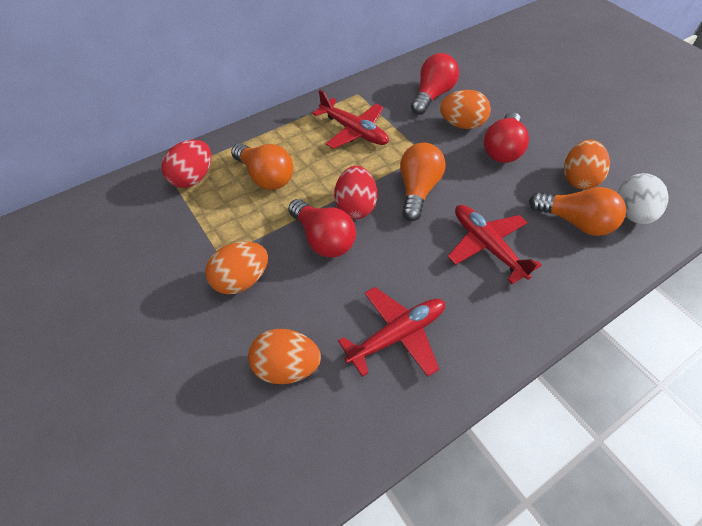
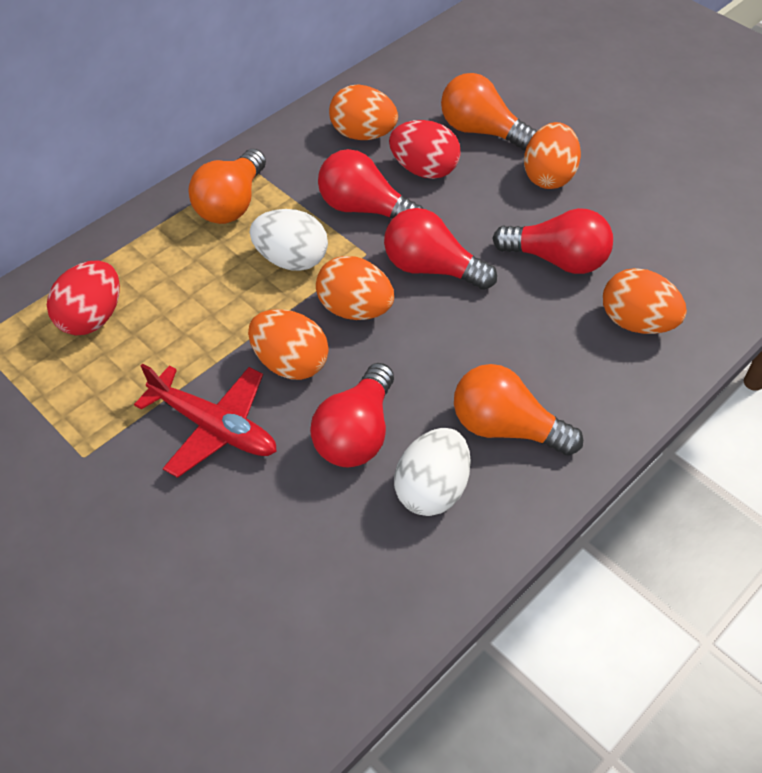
orange egg: [205,242,268,294] [248,329,321,384] [440,90,491,129] [564,140,610,189] = 4 -> [248,309,329,380] [316,256,394,320] [329,84,398,140] [524,122,581,189] [603,268,687,334] = 5
red light bulb: [288,199,356,258] [411,53,459,115] [484,112,529,163] = 3 -> [310,363,394,467] [318,149,423,218] [384,208,497,290] [492,208,613,274] = 4
red plane: [312,90,389,149] [338,287,445,377] [448,205,542,284] = 3 -> [134,364,277,478] = 1
white egg: [618,173,669,224] = 1 -> [250,209,328,271] [394,428,471,516] = 2

